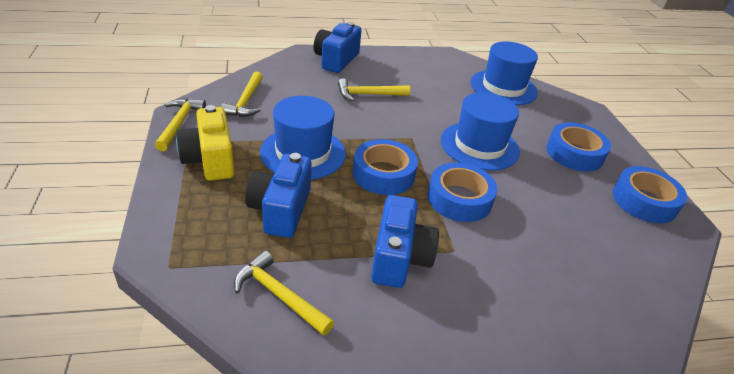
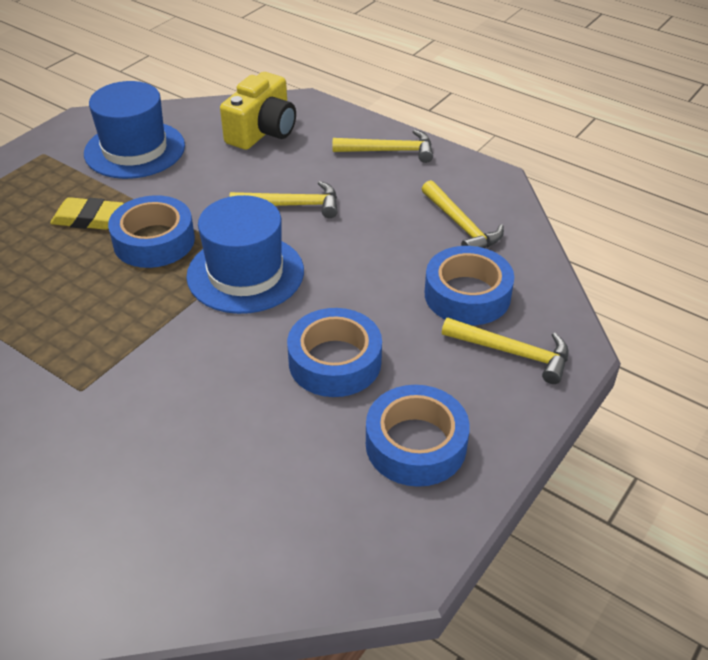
blue camera: [245,153,311,238] [314,22,361,73] [371,195,439,288] = 3 -> none = 0
blue hat: [260,96,346,180] [441,92,520,171] [471,42,538,105] = 3 -> [84,81,185,179] [186,195,304,314] = 2
yellow eraser: none = 0 -> [50,197,124,230] = 1

